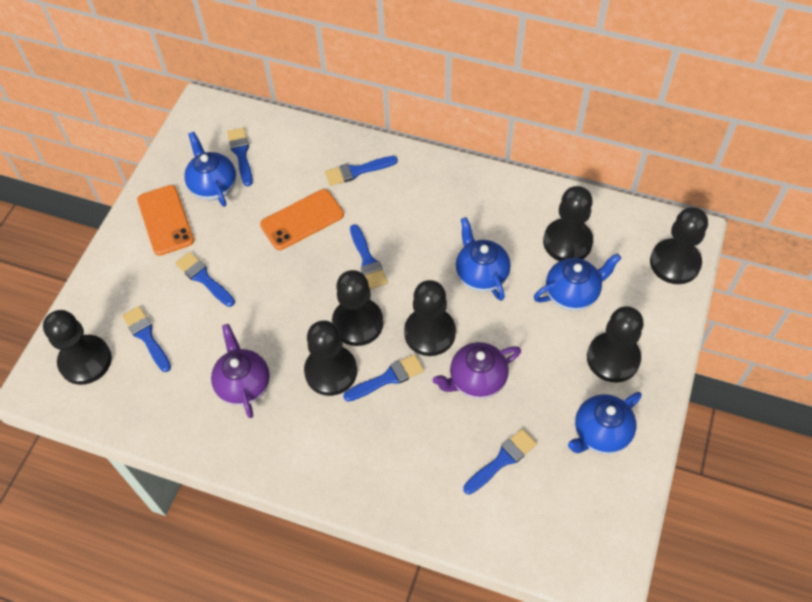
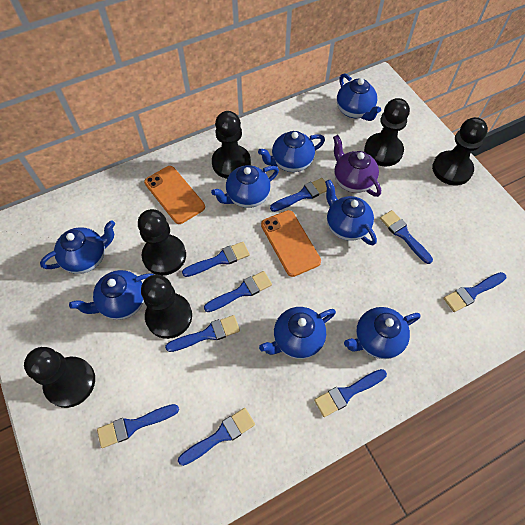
black pawn: [43,310,112,385] [304,320,357,396] [332,270,383,346] [404,280,456,356] [543,186,593,261] [587,306,644,383] [650,207,708,284] = 7 -> [24,347,95,408] [138,209,186,275] [141,275,192,339] [212,111,251,179] [364,98,410,166] [432,117,488,185] = 6
blue brush: [122,306,171,372] [175,252,235,307] [227,127,253,186] [325,156,398,186] [343,354,424,402] [350,224,388,289] [463,429,537,495] = 7 -> [97,404,179,448] [165,315,240,352] [178,408,255,466] [182,242,250,277] [204,271,272,312] [270,178,327,212] [314,369,387,417] [380,210,433,264] [443,272,506,312] = 9
blue teapot: [184,132,236,207] [456,217,511,301] [534,253,621,311] [568,392,642,454] = 4 -> [40,220,115,274] [69,270,155,320] [211,165,279,208] [258,131,325,172] [259,307,336,359] [325,180,377,245] [337,73,381,121] [344,307,420,359] = 8
purple teapot: [211,324,270,418] [433,342,521,399] = 2 -> [333,135,381,197] = 1

